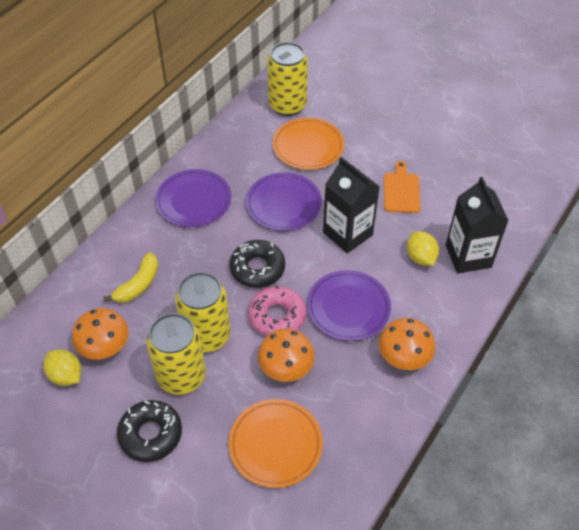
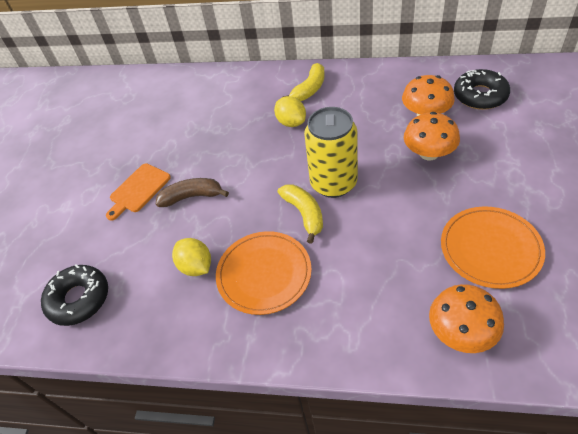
black carton: [323,157,380,253] [446,177,509,273] = 2 -> none = 0
brown banana: none = 0 -> [156,178,229,207] = 1
pink donut: [248,286,306,336] = 1 -> none = 0
purple plate: [155,169,231,227] [246,172,322,231] [307,270,391,341] = 3 -> none = 0
yellow banana: [103,252,158,303] = 1 -> [278,184,323,244] [283,63,325,101] = 2
yellow can: [146,313,206,395] [175,272,230,352] [267,42,308,116] = 3 -> [304,107,358,198] = 1

